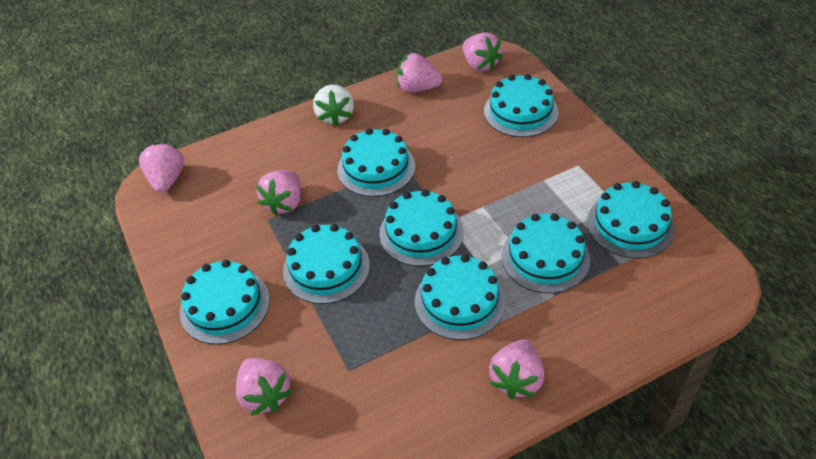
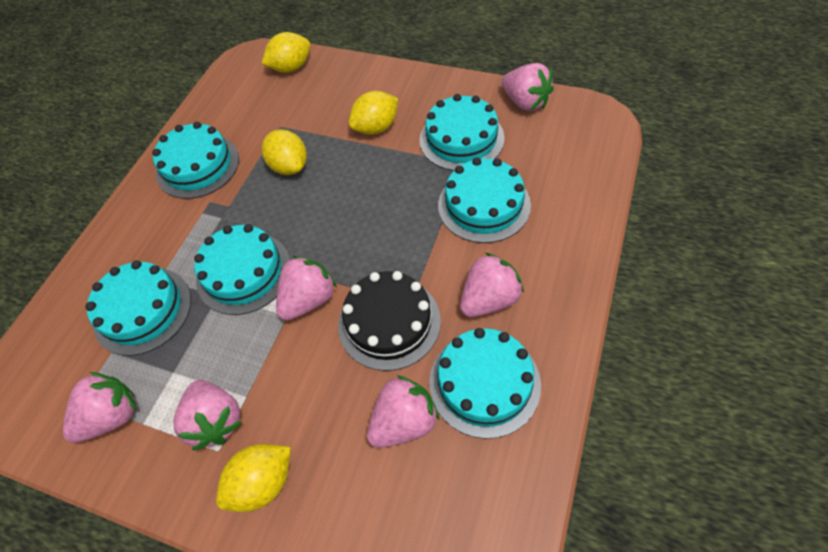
black cake: none = 0 -> [338,271,441,371] = 1
turquoise cake: [180,260,270,344] [283,224,370,304] [337,128,415,197] [379,189,464,266] [415,254,506,340] [484,74,558,137] [502,213,590,293] [587,181,675,258] = 8 -> [85,260,191,356] [152,122,239,199] [194,224,290,315] [420,94,505,171] [429,328,541,439] [438,157,531,243] = 6
white strawberry: [313,85,354,126] = 1 -> none = 0
yellow lemon: none = 0 -> [216,444,291,512] [262,32,310,73] [262,129,307,175] [349,91,398,135] = 4

